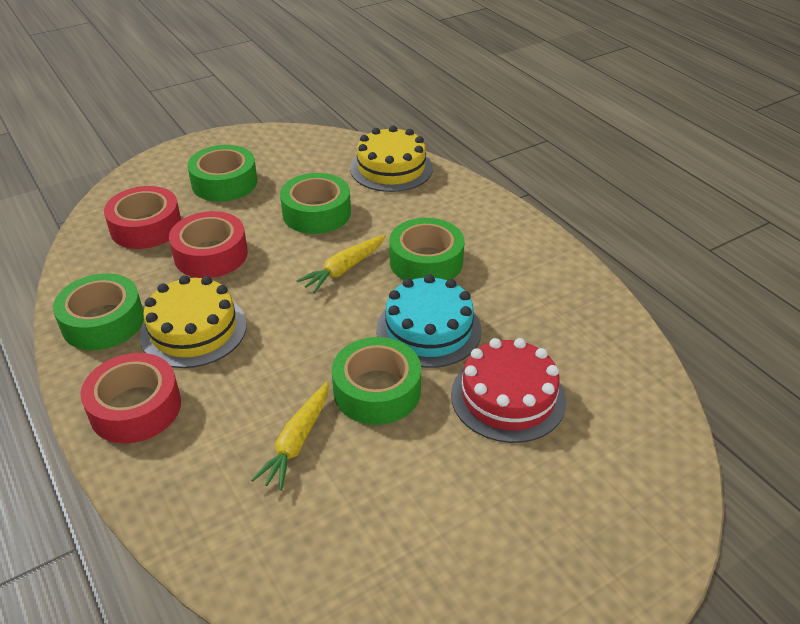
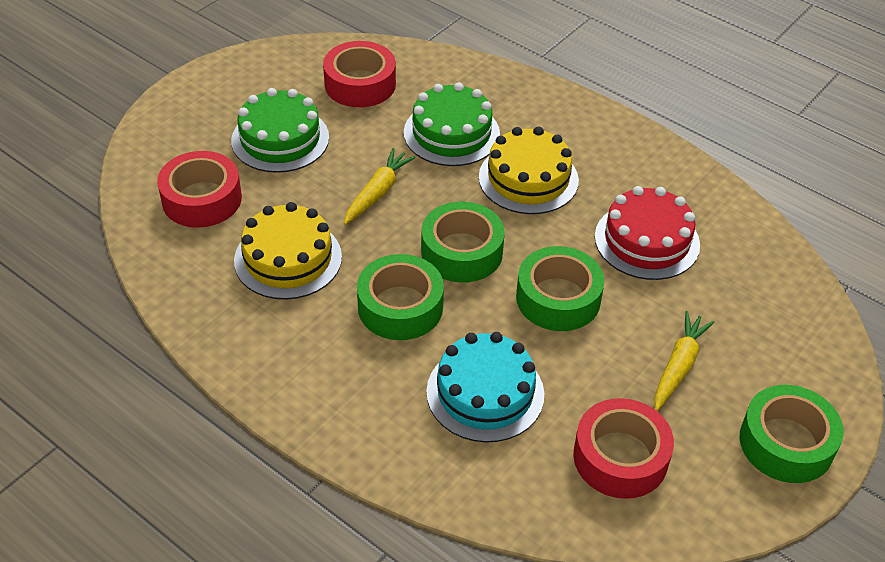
green cake: none = 0 -> [231,88,329,173] [404,82,500,166] = 2
green tape: [53,273,144,350] [187,145,257,202] [280,173,351,234] [332,337,421,425] [390,218,465,280] = 5 -> [357,254,444,340] [421,202,505,283] [516,246,605,331] [740,385,844,483] = 4

